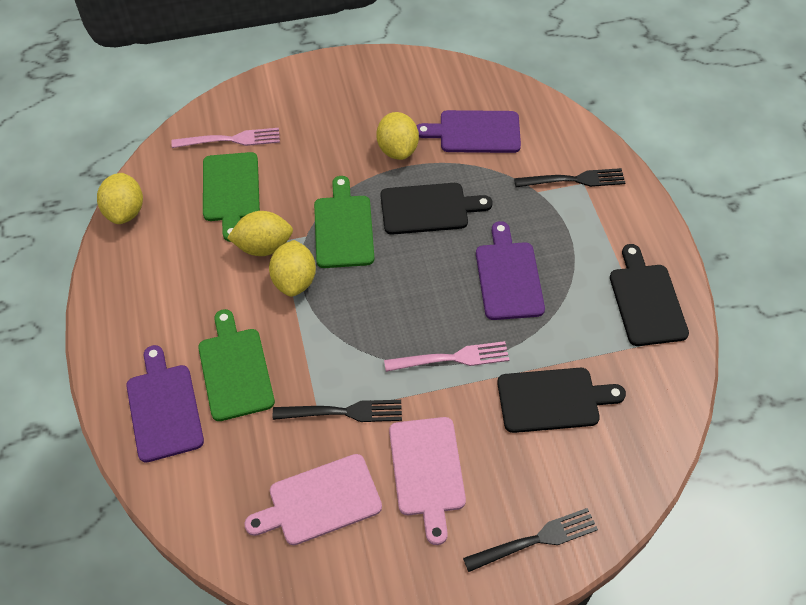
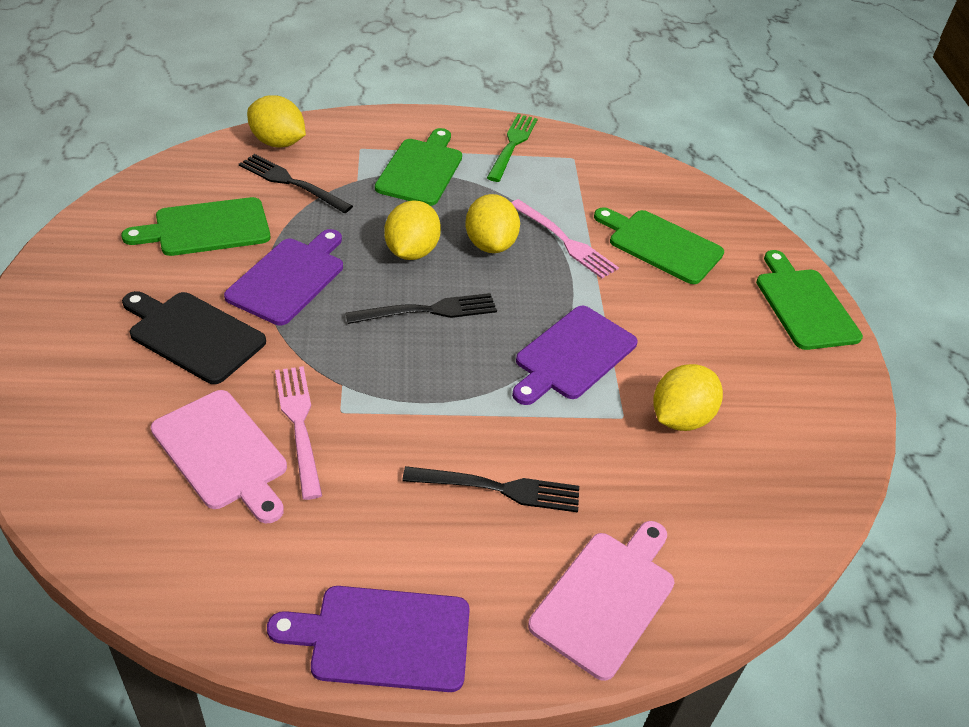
black cutting board: [380,183,493,235] [497,368,626,433] [610,244,689,346] = 3 -> [122,291,266,384] = 1
green cutting board: [198,309,275,421] [203,152,260,242] [314,176,374,268] = 3 -> [121,197,270,256] [375,128,462,206] [594,207,724,284] [756,250,863,350] = 4
green fork: none = 0 -> [487,114,537,182] = 1

